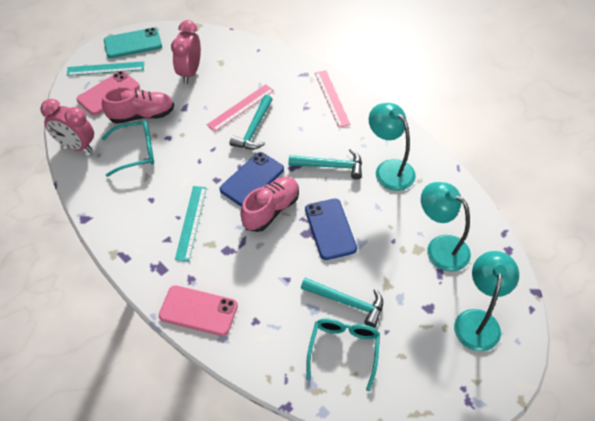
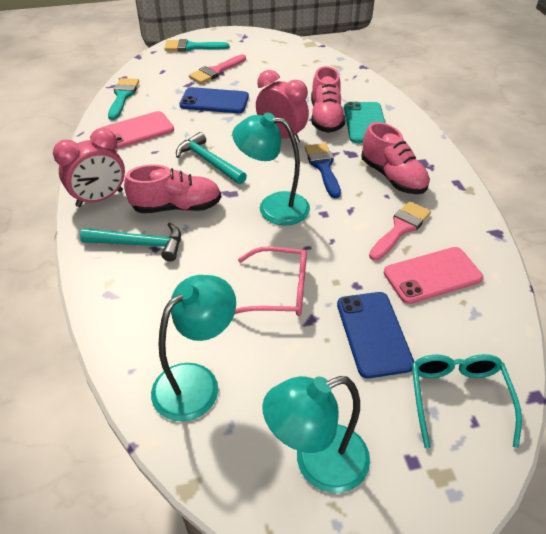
blue brush: none = 0 -> [305,143,341,198] = 1
pink brush: none = 0 -> [189,54,246,84] [369,201,431,261] = 2
pink glasses: none = 0 -> [235,246,307,316] = 1
pink ruler: [207,84,274,132] [315,70,351,128] = 2 -> none = 0
pink shoe: [102,87,174,124] [241,177,299,232] = 2 -> [124,164,221,213] [311,66,345,133] [362,122,430,194] = 3
turquoise brush: none = 0 -> [108,78,139,120] [164,39,229,52] = 2
turquoise glasses: [102,121,154,177] [306,319,380,392] = 2 -> [412,354,522,448] = 1
turquoise hammer: [229,95,273,149] [288,149,362,179] [301,278,383,328] = 3 -> [80,223,181,261] [176,132,247,184] = 2
turquoise ruler: [67,61,144,76] [175,186,207,261] = 2 -> none = 0

